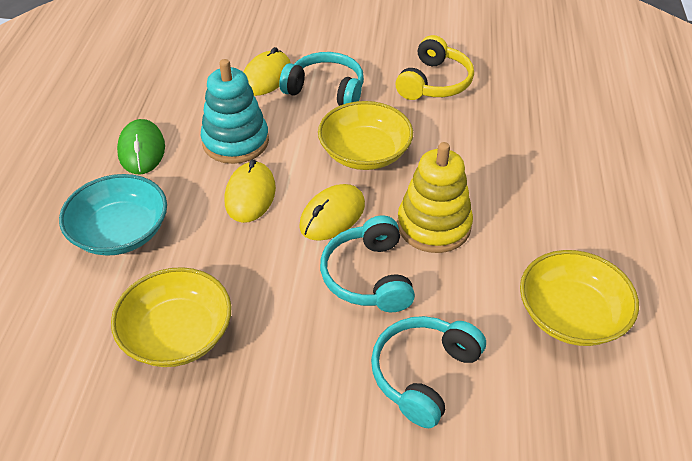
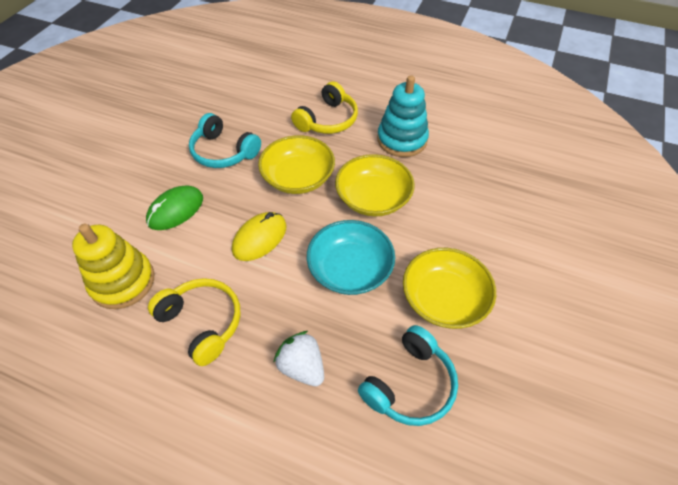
turquoise headphones: [279,52,364,106] [320,216,415,312] [371,316,486,428] = 3 -> [189,113,261,168] [358,325,458,426] = 2
white strawberry: none = 0 -> [273,331,324,386] = 1
yellow headphones: [396,35,474,100] = 1 -> [148,278,241,366] [291,81,358,134] = 2
yellow mouse: [224,159,276,223] [244,47,291,96] [299,184,365,241] = 3 -> [232,212,287,261] = 1

